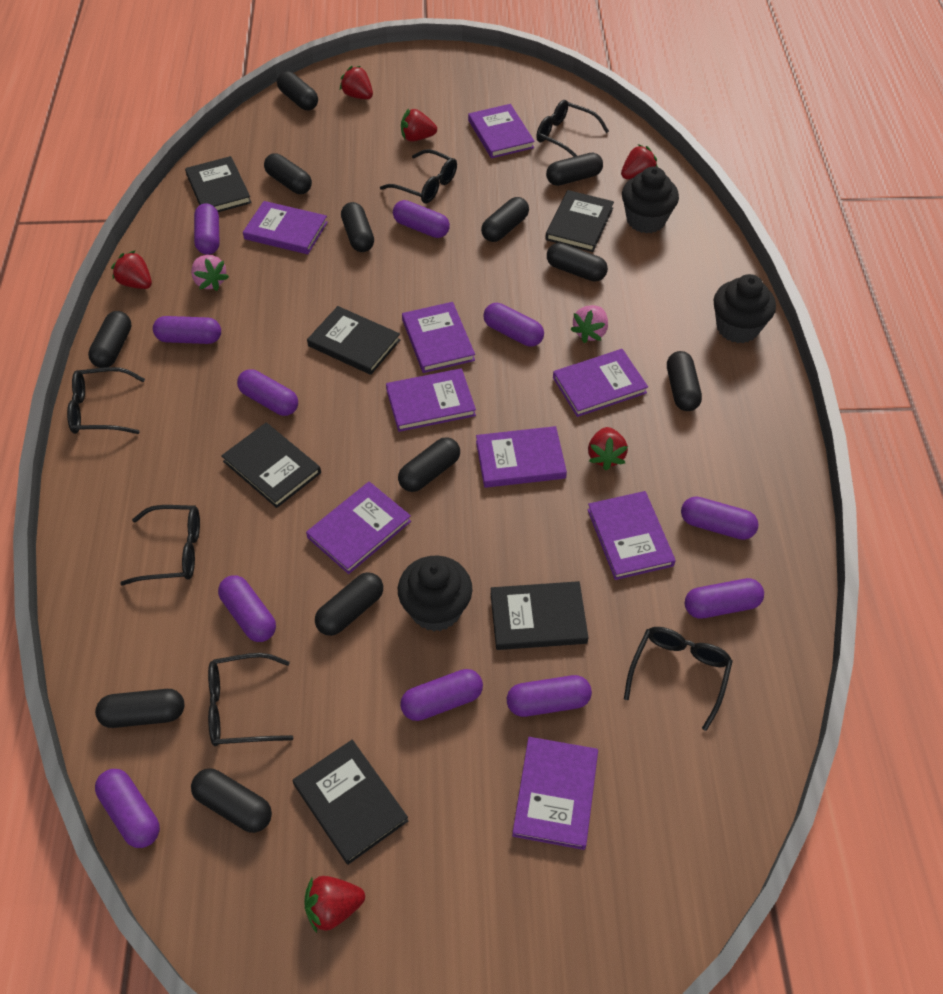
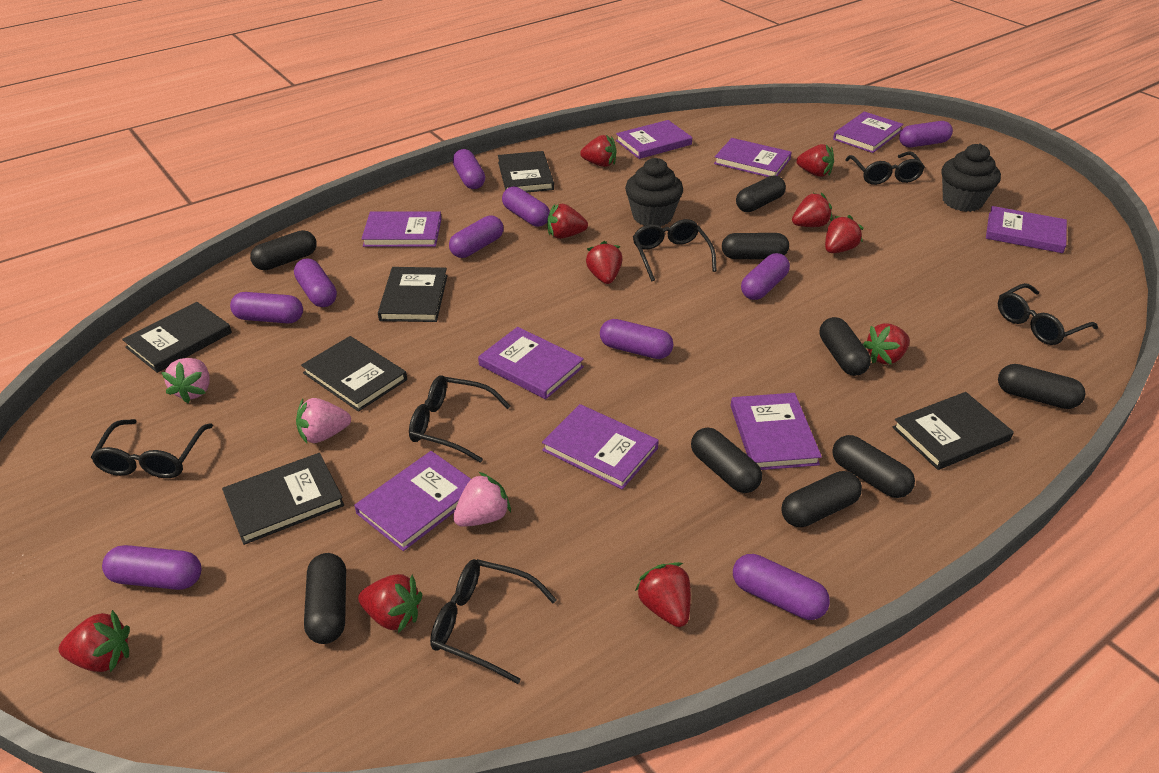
black capsule: [88,311,132,368] [95,689,184,728] [191,769,272,833] [264,153,312,194] [277,71,318,110] [315,572,383,636] [341,202,374,252] [398,437,460,492] [481,197,529,242] [546,153,603,186] [547,243,608,282] [667,351,702,411] = 12 -> [250,230,317,270] [304,553,346,644] [691,428,762,493] [722,233,789,259] [736,175,786,212] [781,471,862,527] [819,317,871,376] [832,435,915,498] [998,364,1086,409] = 9
black cupcake: [398,555,472,632] [622,166,679,233] [714,274,776,343] = 3 -> [625,158,683,226] [942,144,1001,212] = 2
pink strawberry: [191,255,229,291] [570,305,608,343] = 2 -> [161,358,210,403] [296,398,351,443] [453,472,511,527] = 3
purple capsule: [95,769,160,848] [153,316,221,344] [194,204,220,255] [218,575,276,642] [237,369,298,416] [393,200,450,238] [400,669,483,721] [483,303,544,347] [507,675,592,717] [681,496,759,540] [685,578,764,619] = 11 -> [102,545,201,590] [230,292,303,323] [294,258,337,307] [449,215,503,258] [453,149,485,189] [502,187,550,227] [600,319,674,359] [733,554,830,620] [741,253,790,300] [899,121,953,147] = 10
red strawberry: [111,250,152,289] [304,876,365,933] [340,66,373,99] [401,108,437,142] [588,427,628,470] [621,144,658,179] = 6 -> [58,610,130,672] [358,574,422,633] [547,204,588,239] [580,135,617,167] [586,241,623,284] [635,562,691,627] [792,192,833,227] [796,144,834,177] [825,215,864,253] [863,323,910,365] = 10

